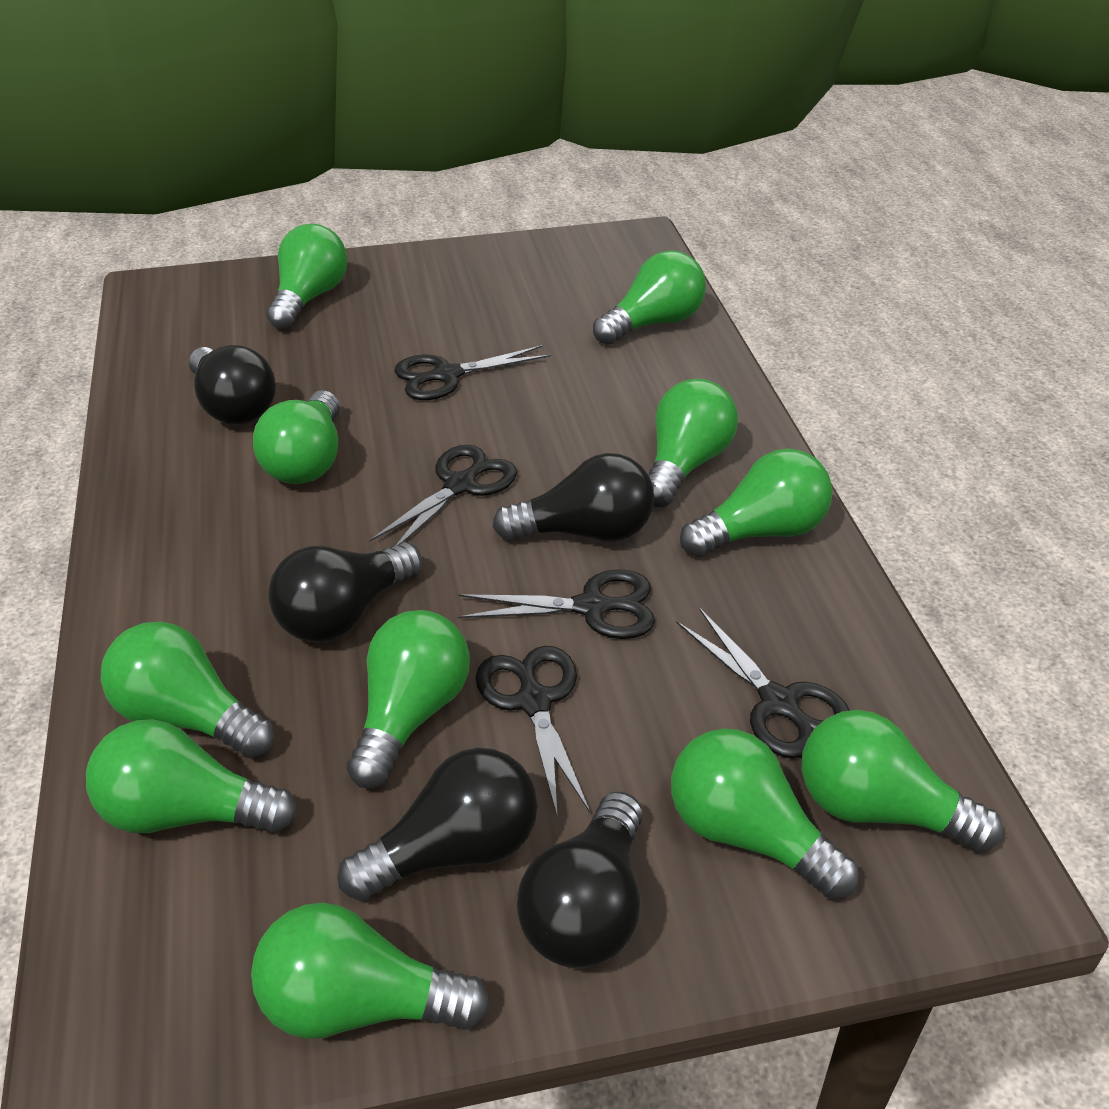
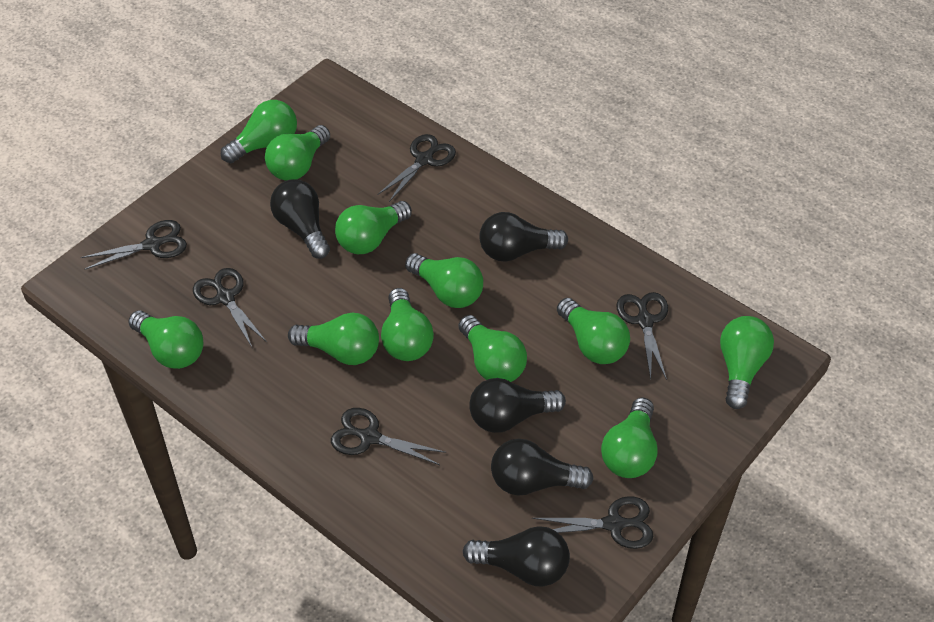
black scissors: [369,445,517,545] [394,345,551,400] [457,569,655,639] [476,646,590,819] [676,608,850,759] = 5 -> [81,220,187,270] [193,268,267,349] [331,408,446,465] [378,134,456,202] [532,496,653,549] [616,292,668,380] = 6

